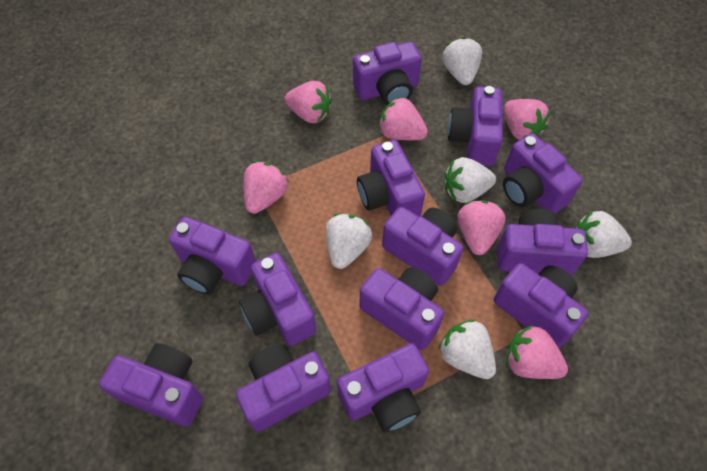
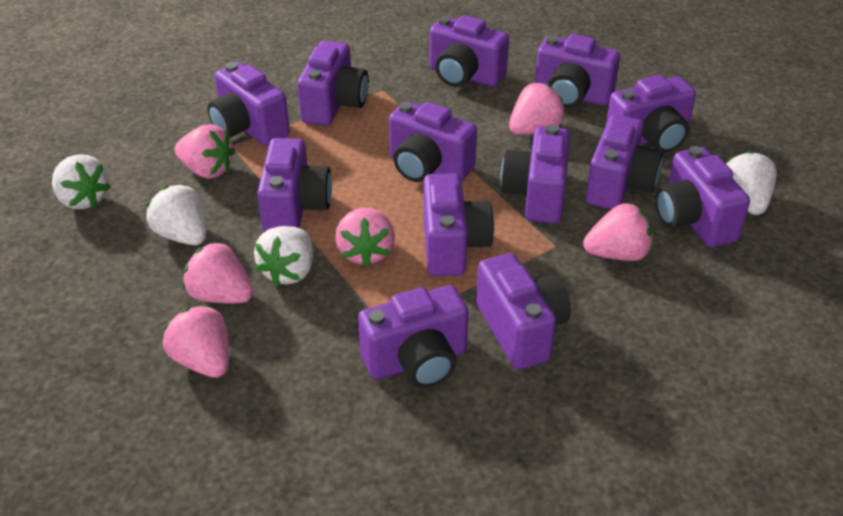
white strawberry: [326,214,372,269] [438,319,496,379] [442,37,482,85] [445,157,496,203] [577,210,632,258] = 5 -> [52,154,110,209] [146,184,206,245] [254,226,313,286] [726,151,777,215] = 4

